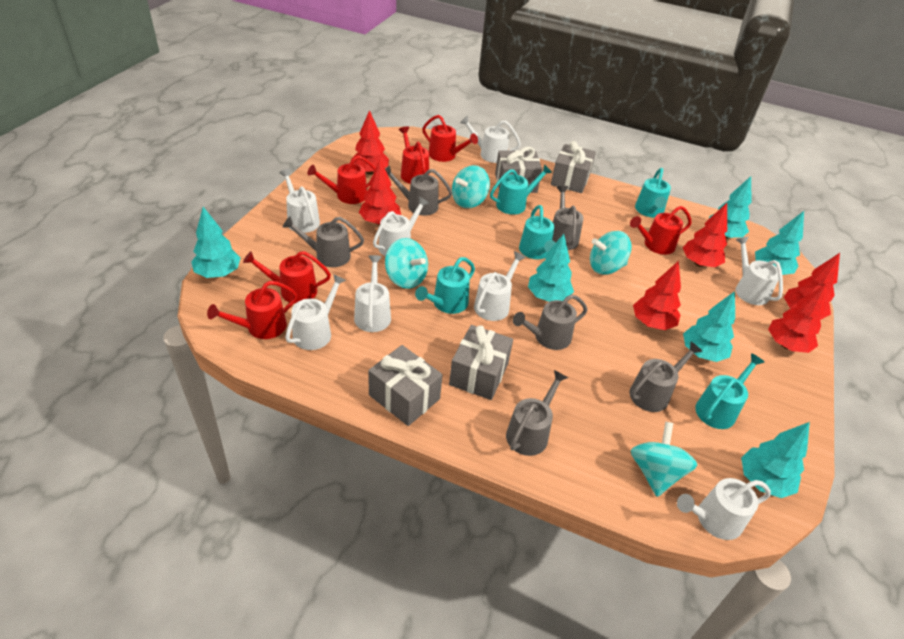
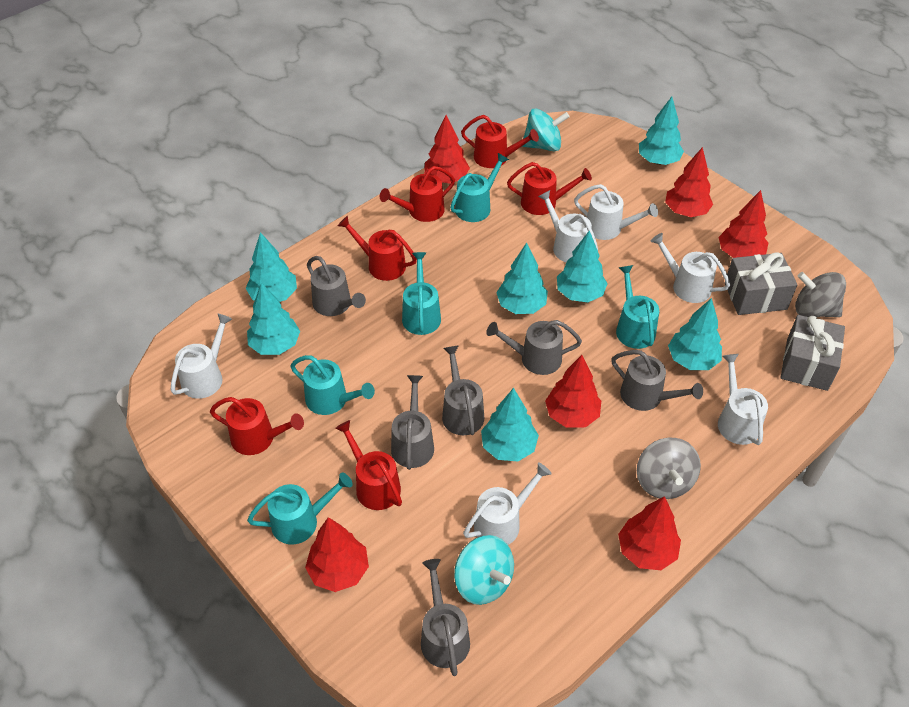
grey gift: [368,345,443,426] [449,325,513,400] [495,147,542,193] [551,141,596,193] = 4 -> [725,252,797,315] [780,315,845,391] = 2
grey spinning top: none = 0 -> [637,438,701,499] [795,272,846,317] = 2
turquoise spinning top: [385,238,428,289] [452,165,490,208] [590,231,632,275] [631,422,697,497] = 4 -> [454,535,514,605] [522,108,569,152] = 2
turquoise tree: [191,207,241,278] [528,234,574,302] [683,291,735,362] [709,176,751,239] [741,422,810,498] [755,211,804,275] = 6 -> [246,232,297,302] [247,283,300,355] [481,388,539,461] [496,243,548,314] [557,230,608,302] [639,97,684,165] [668,298,722,370] = 7
white watering can: [279,169,320,233] [285,274,346,350] [354,255,391,332] [373,197,429,256] [460,116,521,163] [474,251,526,321] [677,478,771,540] [736,237,783,305] = 8 -> [171,314,232,399] [463,463,552,545] [538,190,598,263] [574,184,658,240] [650,233,730,303] [718,354,768,445] = 6

